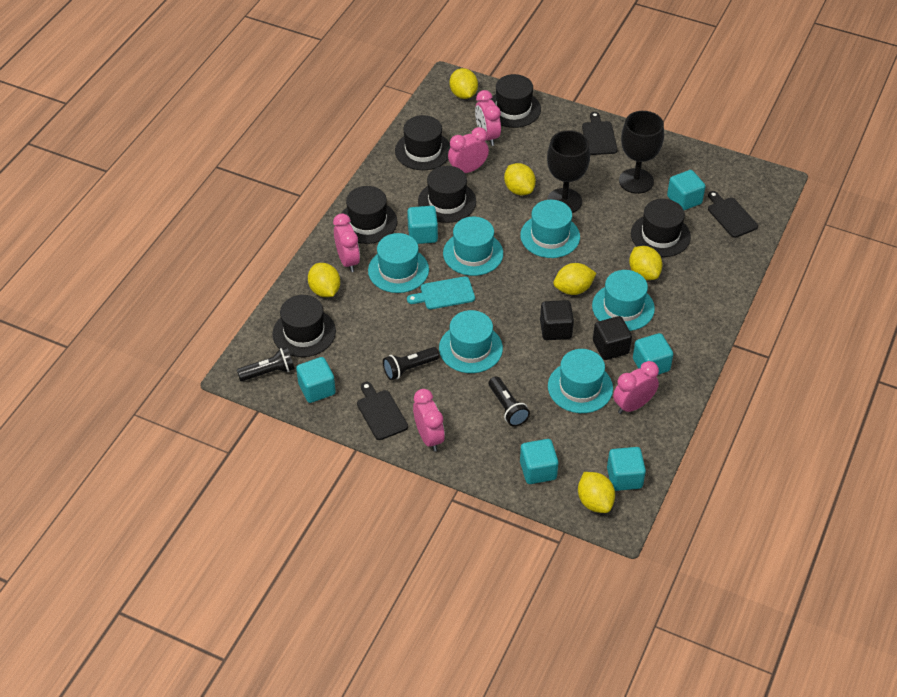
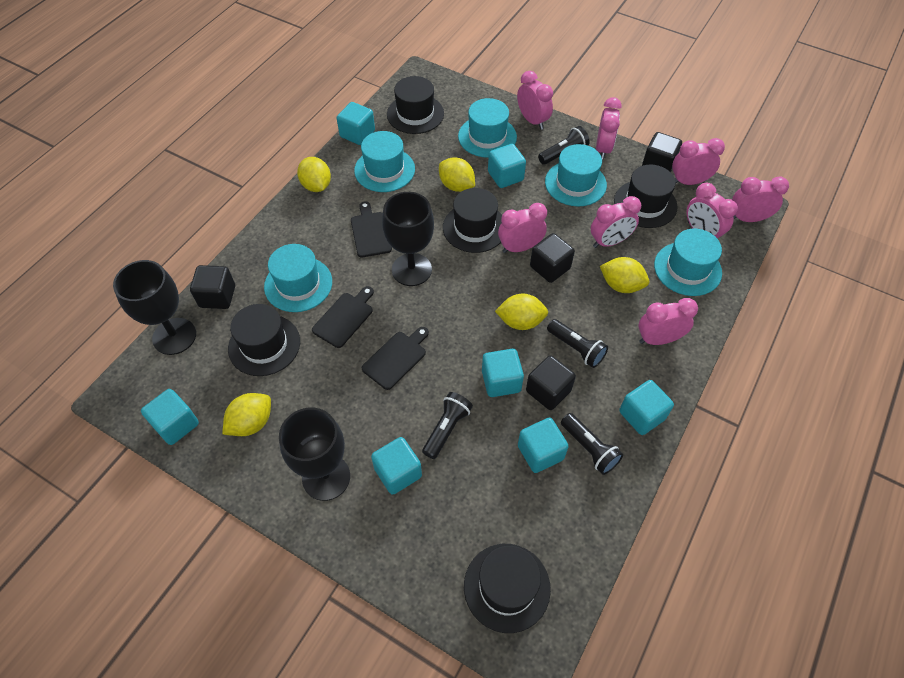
black cube: [540,300,574,340] [593,316,632,360] = 2 -> [190,265,235,309] [526,355,576,410] [530,233,575,283] [642,132,682,172] = 4
black flashlight: [237,347,295,381] [383,347,439,380] [489,376,530,427] = 3 -> [422,392,473,459] [538,126,590,165] [547,319,608,368] [561,413,623,475] = 4
black goblet: [547,130,590,213] [619,111,664,194] = 2 -> [113,260,196,355] [279,407,350,501] [382,192,434,286] = 3
black hat: [272,295,336,357] [342,186,397,244] [395,115,450,170] [418,166,476,223] [491,74,541,128] [631,199,691,257] = 6 -> [228,304,300,376] [387,76,444,134] [443,188,502,253] [464,544,551,633] [614,165,678,228] = 5
pink clock: [333,213,360,272] [413,389,445,452] [448,127,489,173] [475,90,501,146] [613,361,659,414] = 5 -> [498,203,547,253] [517,71,553,130] [591,196,641,248] [596,97,622,160] [638,298,698,345] [672,138,725,185] [686,183,738,238] [732,177,789,222] = 8
turquoise cube: [296,357,336,403] [407,206,438,244] [520,439,558,484] [607,447,646,491] [633,333,673,375] [667,170,706,210] = 6 -> [141,389,199,445] [337,102,375,145] [371,437,422,495] [482,349,524,397] [488,144,526,188] [518,418,569,473] [619,380,674,435] = 7
turquoise cutting board: [407,276,475,309] = 1 -> none = 0
turquoise hat: [368,233,429,293] [439,310,503,373] [443,217,503,276] [520,200,580,258] [548,349,613,413] [592,270,655,331] = 6 -> [264,244,332,312] [354,131,415,192] [458,98,517,158] [545,144,607,207] [654,228,722,296] = 5
yellow lemon: [308,263,340,297] [450,68,478,99] [504,163,536,195] [553,263,596,295] [578,472,615,513] [629,246,663,280] = 6 -> [222,393,271,436] [297,157,331,192] [439,157,475,192] [495,293,548,330] [600,257,649,293] = 5

